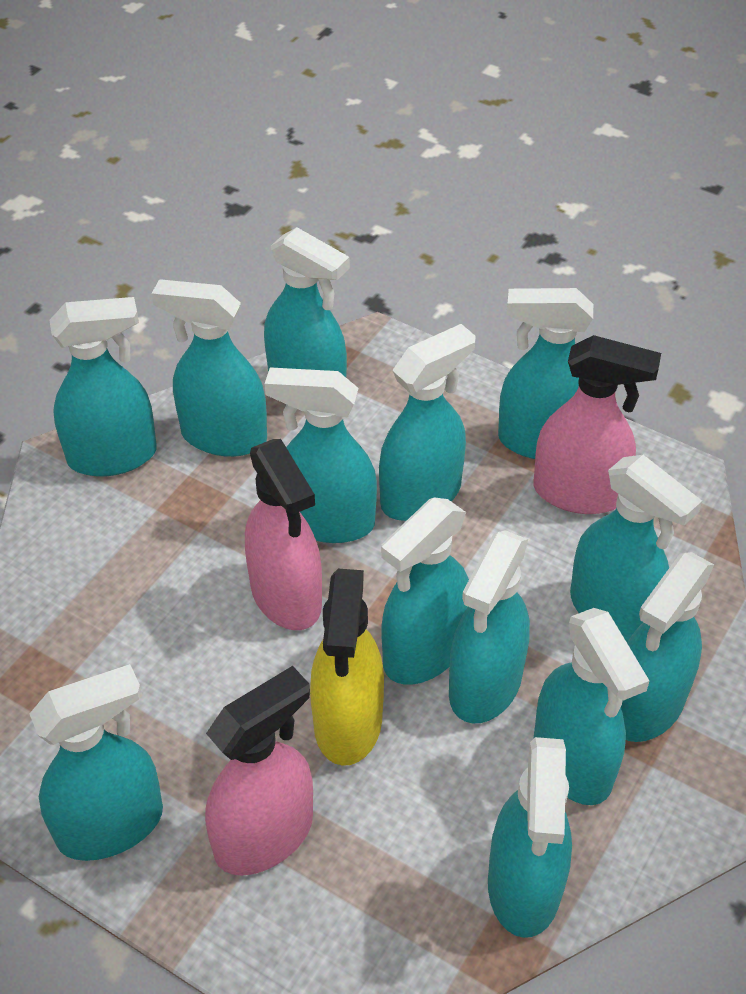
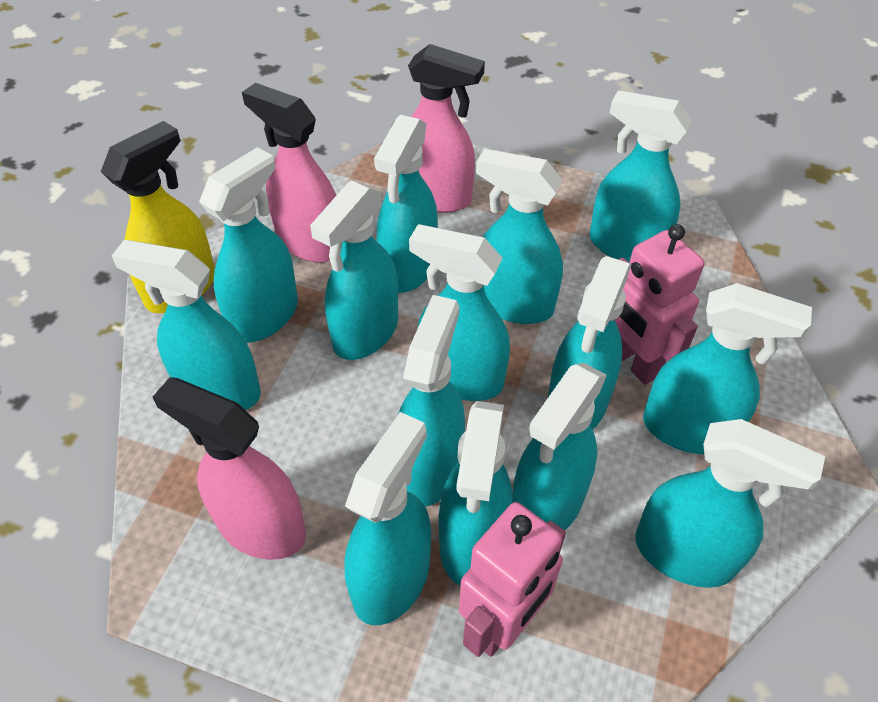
pink robot: none = 0 -> [459,502,566,657] [614,224,705,385] = 2
turquoise spray bottle: [30,664,163,861] [49,297,157,477] [152,279,267,457] [264,227,350,377] [265,367,377,543] [379,324,476,521] [381,497,469,685] [449,530,530,723] [488,737,572,938] [498,288,593,459] [534,608,649,805] [570,455,702,642] [621,552,714,742] = 13 -> [112,240,261,410] [199,147,298,343] [310,180,398,360] [344,412,431,625] [374,115,438,293] [398,295,465,507] [409,224,510,401] [439,401,513,585] [476,149,563,324] [512,363,607,530] [548,256,631,430] [589,90,692,262] [635,419,825,588] [643,283,812,454] = 14

